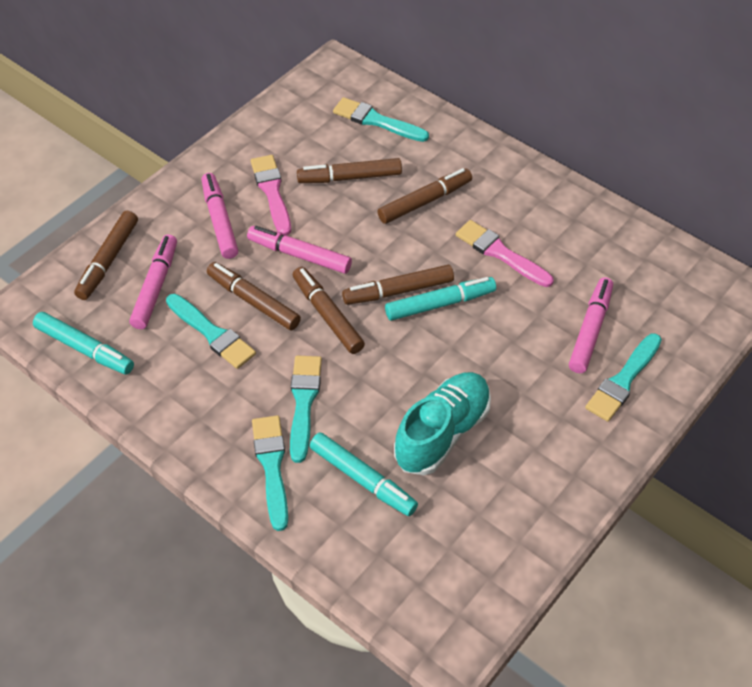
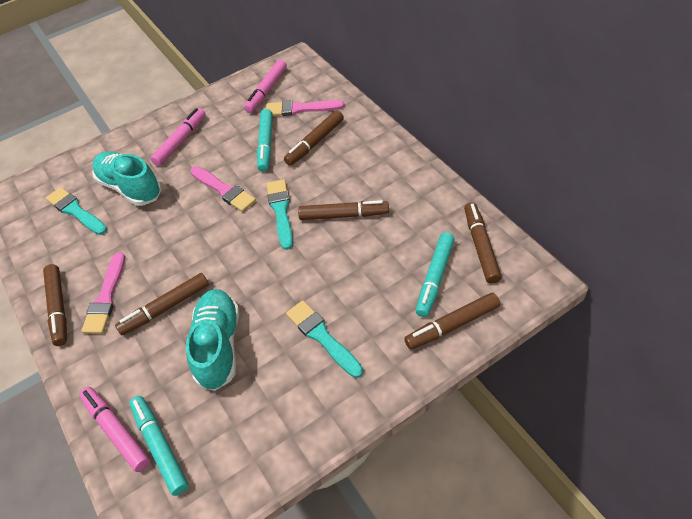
pink brush: [251,155,291,236] [456,220,554,287] = 2 -> [81,252,125,334] [190,166,256,212] [267,100,344,116] = 3
pink marker: [129,234,177,329] [202,173,238,259] [247,226,352,274] [569,277,613,373] = 4 -> [79,387,150,472] [150,108,206,166] [244,60,287,113] = 3
turquoise brush: [166,294,256,369] [252,415,288,531] [290,356,322,463] [333,97,429,142] [585,334,662,422] = 5 -> [46,187,107,235] [266,179,293,250] [286,300,363,378] = 3
turquoise shoe: [394,372,491,475] = 1 -> [92,151,162,206] [186,289,239,391] = 2

